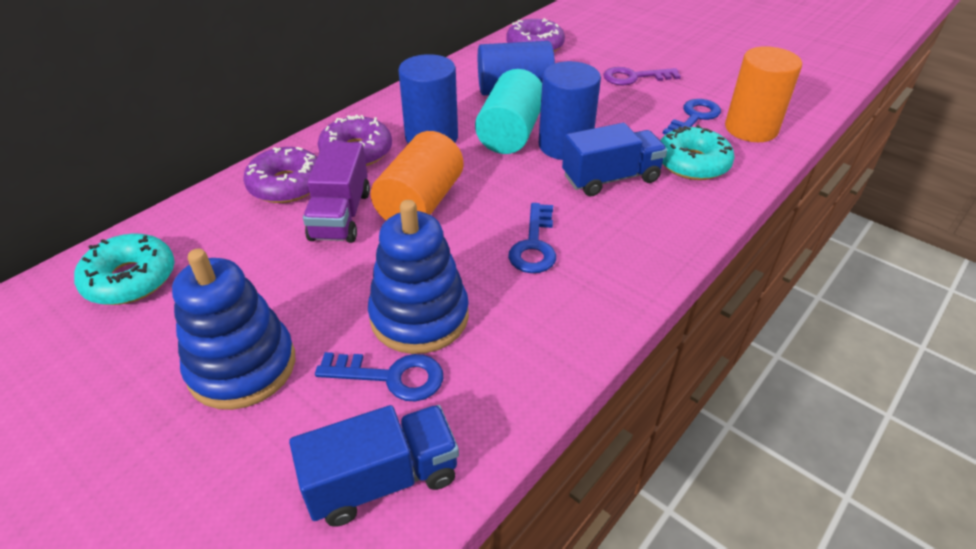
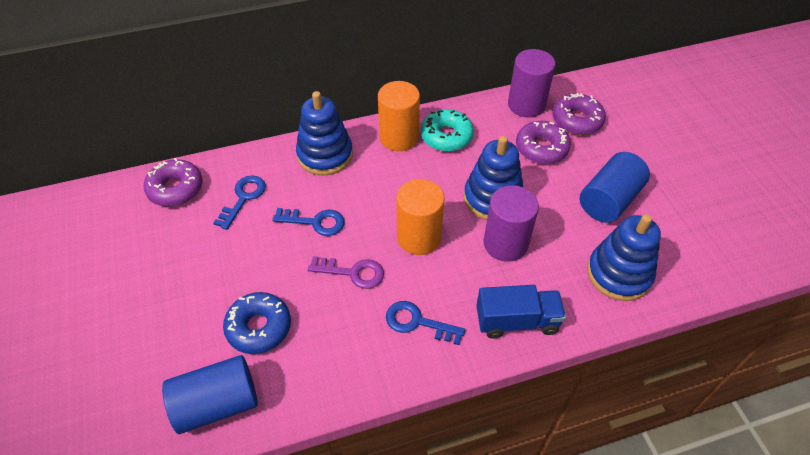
blue cylinder: [398,54,458,144] [478,41,555,96] [539,61,601,160] = 3 -> [162,355,258,434] [580,152,650,223] = 2
blue donut: none = 0 -> [223,292,291,354] = 1
blue stacking toy: [172,249,295,410] [368,200,469,354] = 2 -> [296,91,353,175] [464,136,523,220] [587,214,661,301] = 3
blue truck: [289,405,459,527] [562,123,667,196] = 2 -> [476,285,566,339] = 1
purple cylinder: none = 0 -> [484,185,539,262] [508,49,556,118] = 2
purple truck: [303,142,370,243] = 1 -> none = 0
turquoise cylinder: [475,69,542,154] = 1 -> none = 0
turquoise donut: [74,233,175,305] [660,125,735,180] = 2 -> [421,109,474,152] = 1

